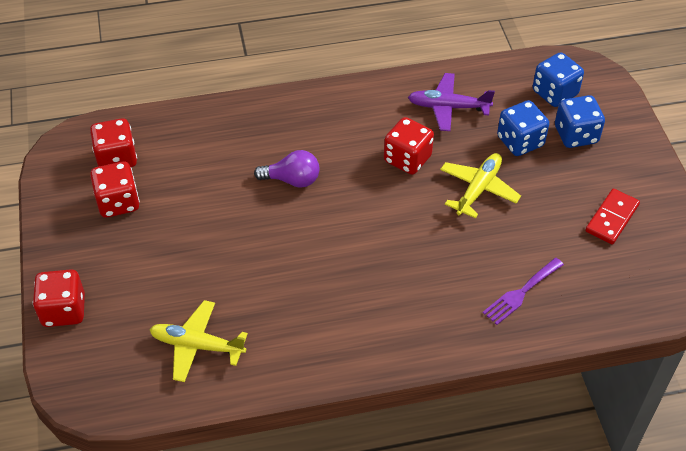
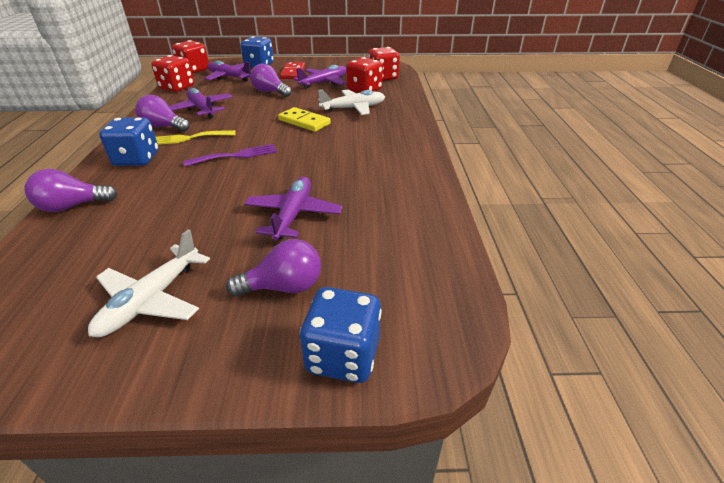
purple light bulb: [254,150,320,188] = 1 -> [24,169,117,212] [135,95,190,132] [226,239,321,297] [250,64,292,97] = 4
purple plane: [408,73,495,131] = 1 -> [169,88,233,118] [204,61,251,82] [244,177,342,240] [293,65,347,89] = 4
white plane: none = 0 -> [88,229,210,337] [318,89,385,115] = 2
yellow domino: none = 0 -> [278,107,331,132] = 1
yellow fork: none = 0 -> [156,130,236,145] = 1
yellow plane: [149,300,248,382] [440,153,521,219] = 2 -> none = 0

